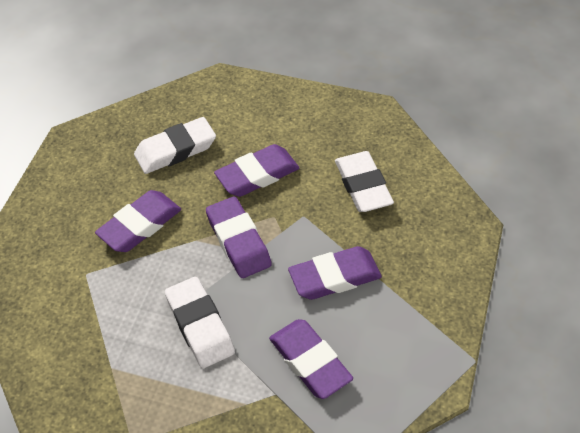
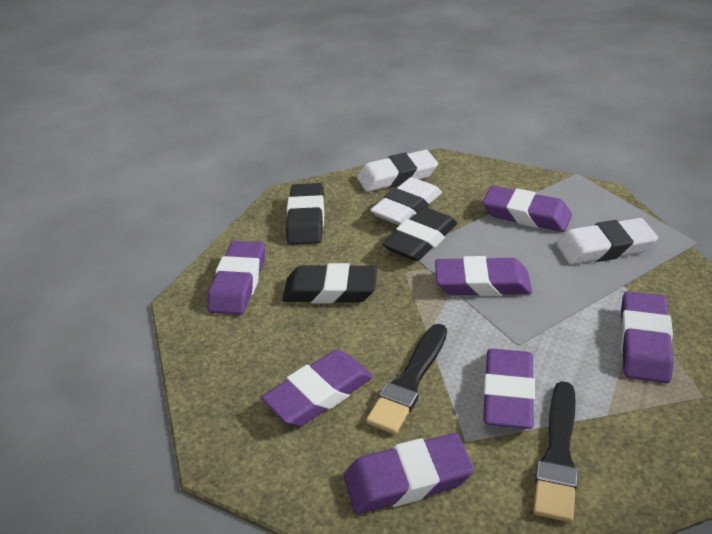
black brush: none = 0 -> [366,324,447,434] [533,381,578,522] = 2
black eraser: none = 0 -> [283,263,377,304] [286,183,324,245] [382,207,457,261] = 3
purple eraser: [95,190,181,252] [206,197,272,278] [214,144,299,197] [269,319,353,399] [288,246,382,300] = 5 -> [207,241,265,315] [262,350,373,427] [344,433,474,514] [435,256,532,296] [483,186,572,232] [483,349,535,429] [620,291,674,384] = 7

